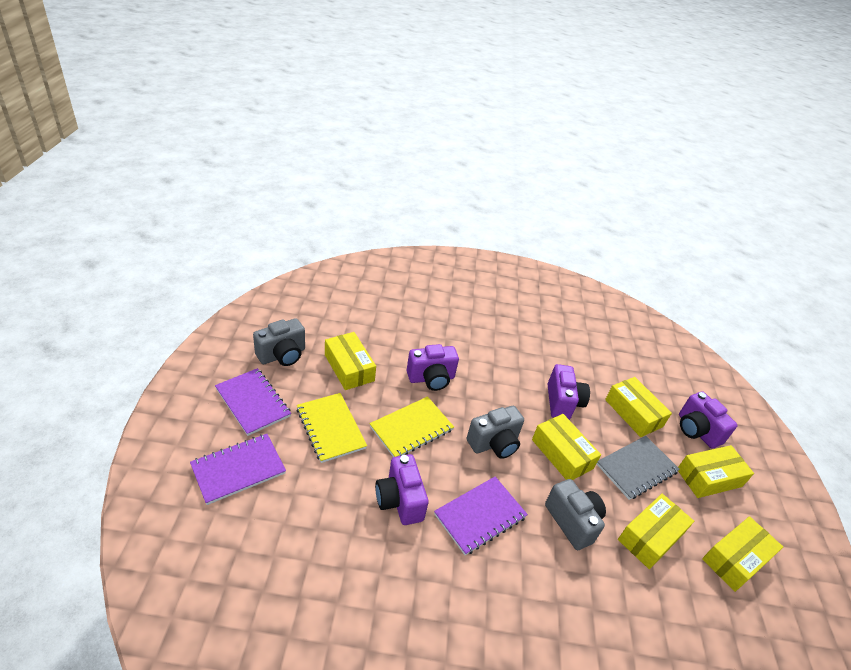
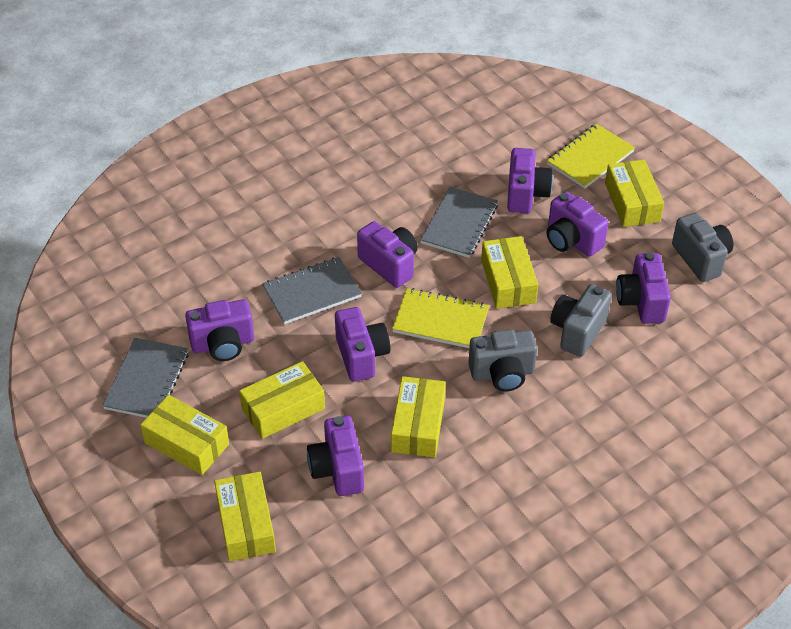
grey notebook: [597,436,680,500] = 1 -> [102,338,189,418] [262,257,362,324] [420,187,498,258] = 3
purple camera: [375,454,429,525] [407,344,459,391] [548,364,590,420] [679,391,738,448] = 4 -> [185,299,254,361] [307,416,364,496] [335,307,391,382] [357,221,418,288] [507,148,553,213] [547,191,608,257] [616,252,671,324] = 7
purple notebook: [190,434,286,505] [215,368,291,436] [434,477,528,555] = 3 -> none = 0

